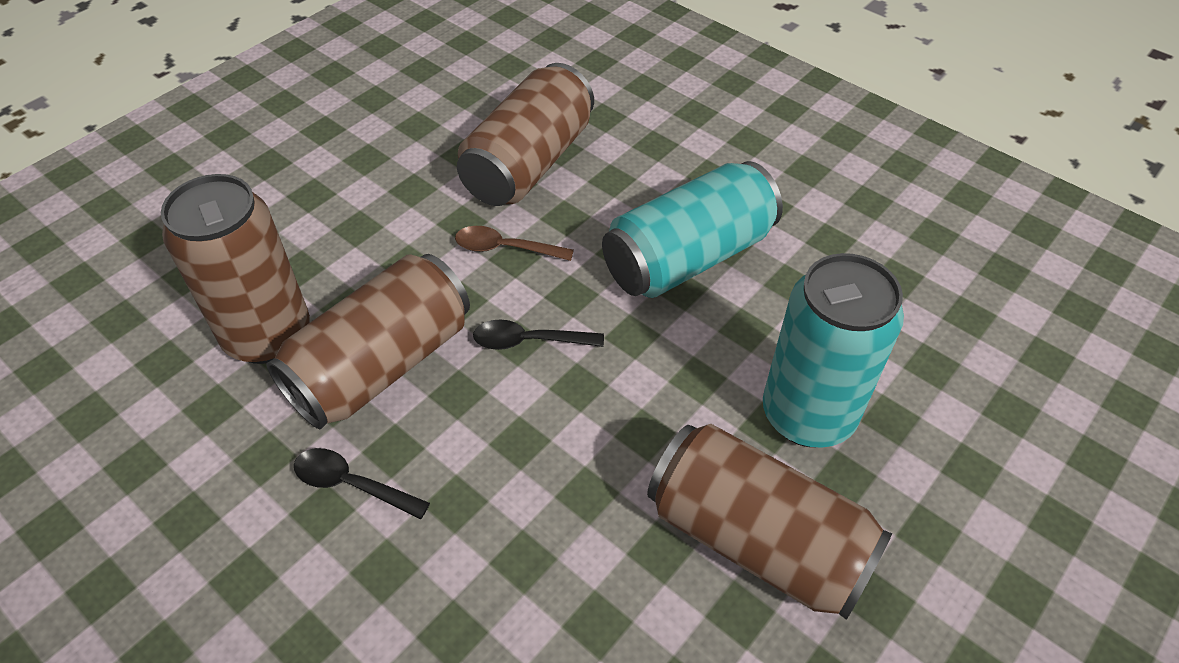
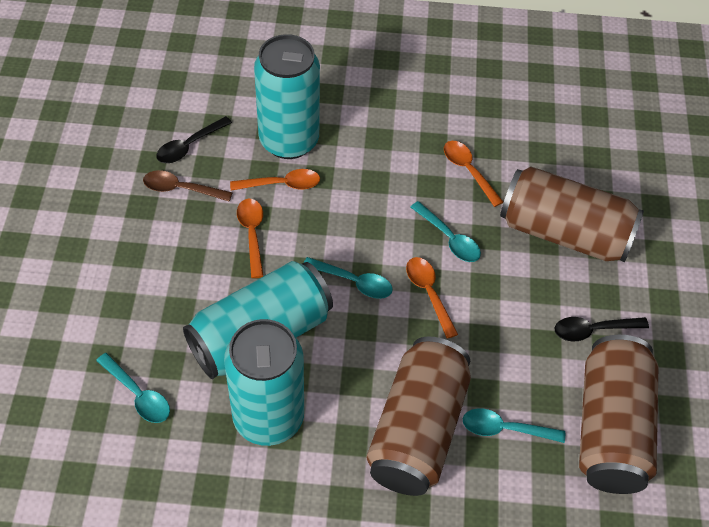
brown can: [161,174,310,364] [267,254,470,429] [457,63,594,206] [647,424,892,620] = 4 -> [367,336,471,496] [500,166,644,262] [579,335,658,494] = 3
orange spoon: none = 0 -> [230,169,320,191] [237,199,263,278] [406,257,458,339] [444,141,503,207] = 4
turquoise can: [602,161,783,298] [763,253,904,448] = 2 -> [183,261,333,379] [224,319,304,446] [254,34,320,159] = 3
turquoise spoon: none = 0 -> [96,353,170,423] [304,257,393,299] [410,201,481,262] [463,408,565,443] = 4

